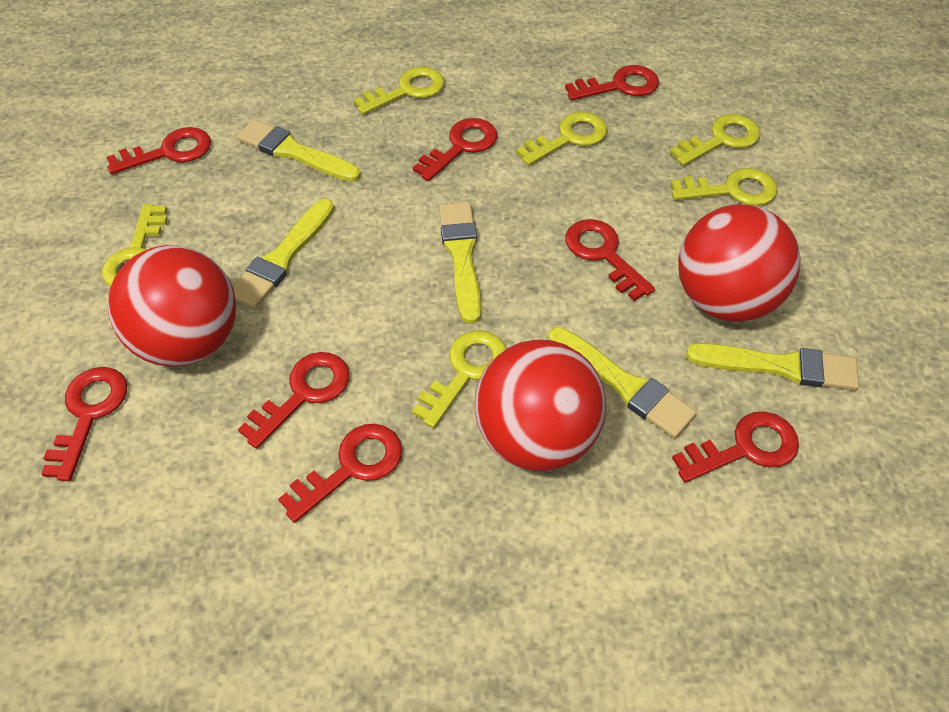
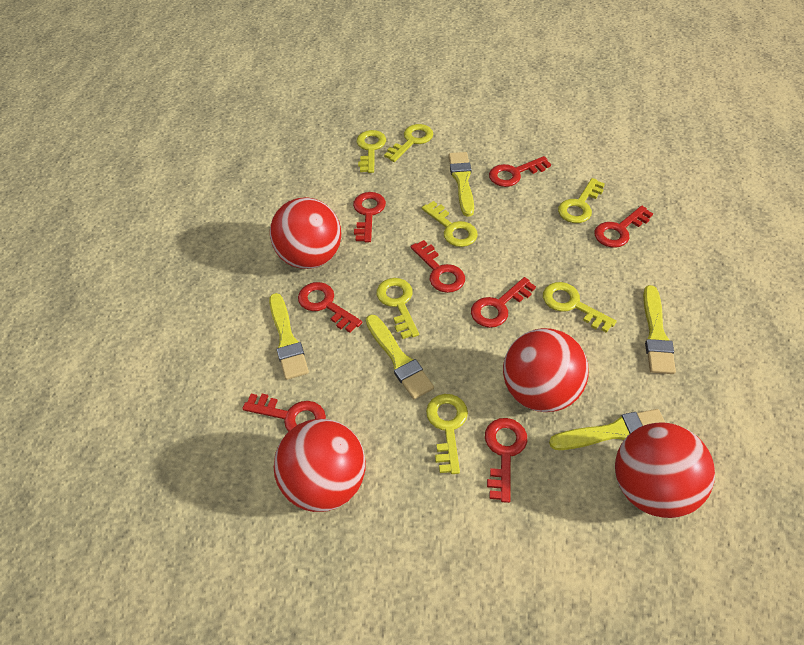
red ball: [107,245,236,367] [475,340,606,471] [678,204,801,322] = 3 -> [270,197,341,269] [274,419,366,512] [503,328,589,412] [615,423,715,518] = 4
yellow key: [102,204,168,286] [353,67,445,115] [412,330,507,428] [516,112,607,166] [670,114,760,166] [671,168,778,206] = 6 -> [357,130,386,173] [377,278,419,339] [384,124,433,162] [422,201,478,247] [426,394,468,474] [543,282,617,333] [558,178,605,223] = 7

